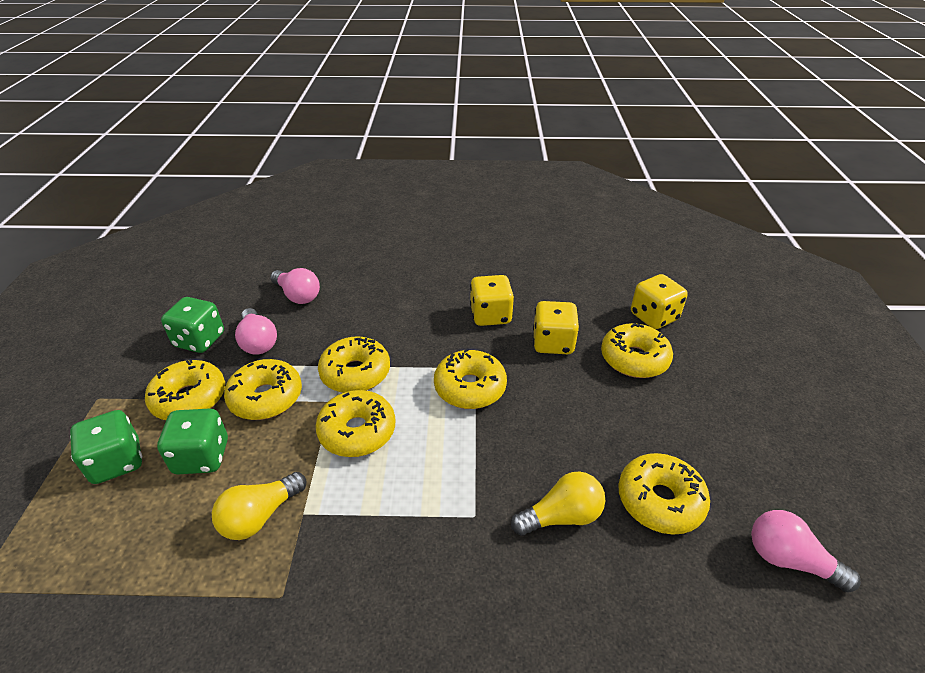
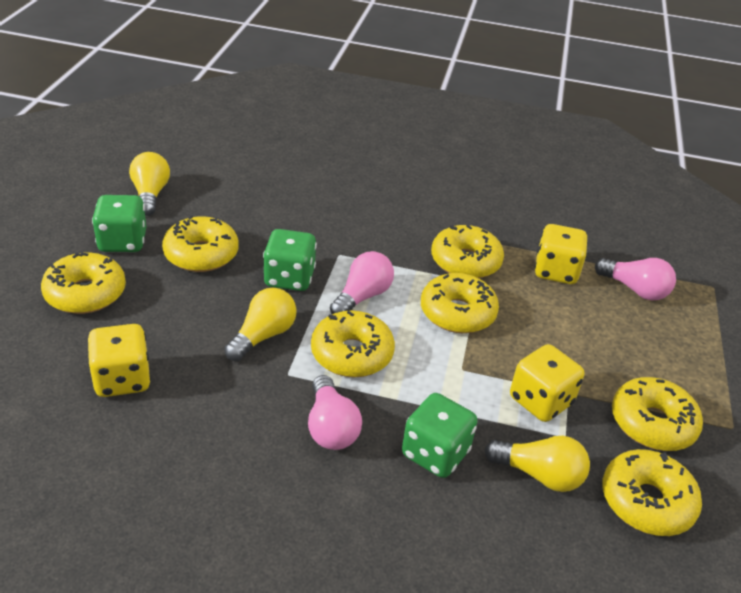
yellow light bulb: [212,472,307,540] [511,471,605,536] = 2 -> [129,152,170,216] [224,288,297,361] [484,436,590,492] = 3

